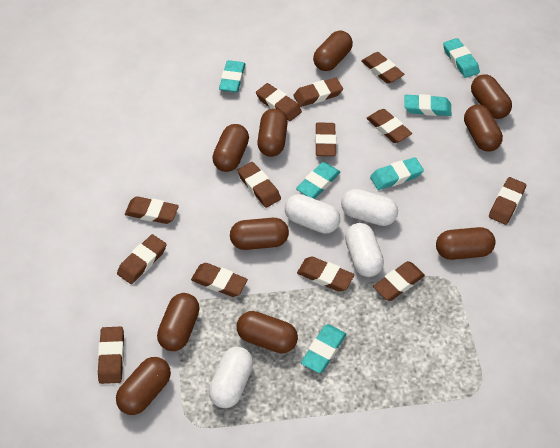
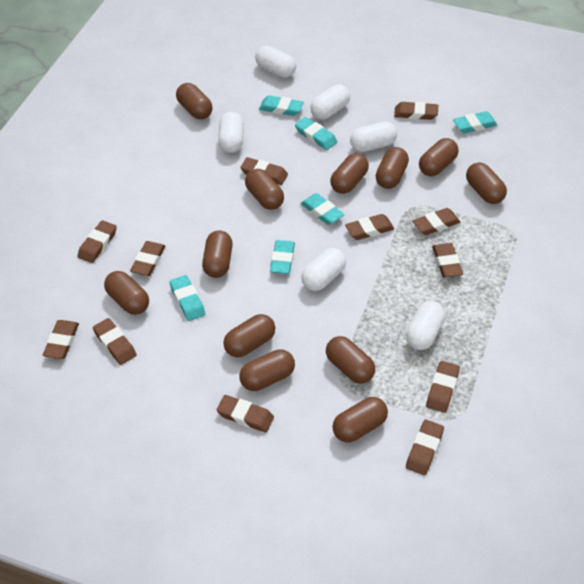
brown capsule: [116,357,171,415] [157,293,200,351] [212,124,249,172] [230,218,289,250] [236,311,298,353] [257,109,288,157] [313,31,353,71] [436,227,496,260] [464,105,503,152] [471,74,512,119] = 10 -> [104,271,149,315] [176,83,213,120] [202,231,233,278] [223,314,275,357] [239,349,295,391] [245,169,284,210] [326,336,375,384] [330,153,369,194] [332,397,388,443] [376,147,409,189] [419,138,459,176] [466,163,507,204] = 12
brown eraser: [98,327,124,384] [117,234,167,284] [125,196,179,224] [191,263,248,297] [237,162,281,208] [256,83,302,121] [293,78,343,107] [297,257,354,292] [315,122,336,156] [361,52,404,84] [366,109,412,143] [373,261,425,301] [489,177,526,225] = 13 -> [43,320,79,359] [77,220,117,263] [93,318,137,365] [130,241,166,276] [216,395,274,433] [240,157,288,185] [345,214,394,240] [394,102,438,120] [406,420,444,475] [413,208,460,235] [426,361,460,413] [432,243,463,278] = 12
white capsule: [209,347,253,408] [285,194,340,234] [341,189,398,226] [345,223,384,277] = 4 -> [218,112,244,153] [255,46,296,78] [301,248,346,291] [310,84,350,120] [350,122,397,152] [406,301,445,350] = 6

